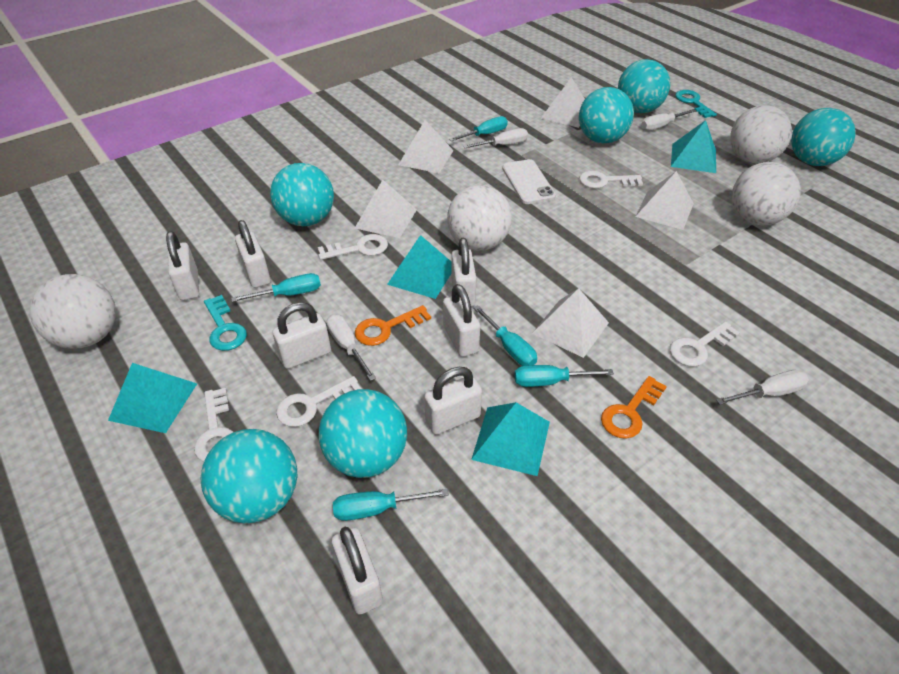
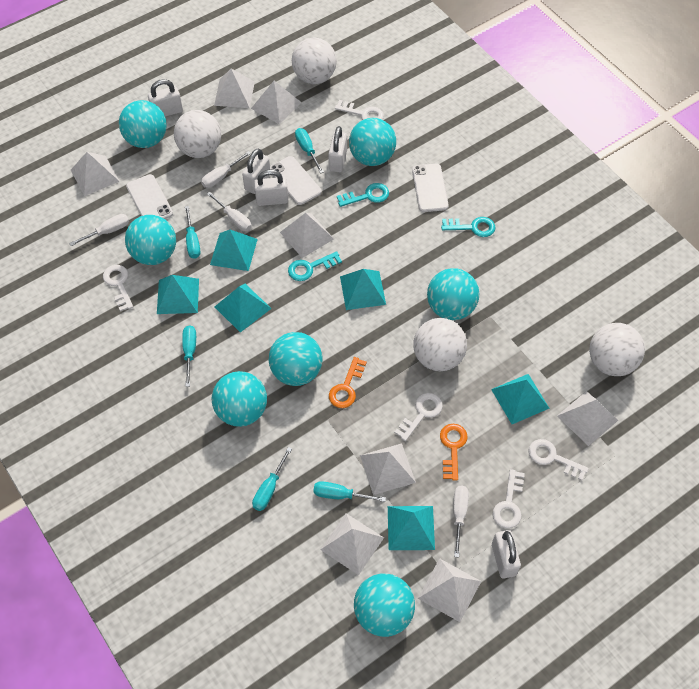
turquoise ball: [201,429,297,524] [270,163,334,226] [319,389,407,478] [579,87,634,144] [618,59,670,113] [791,108,856,166] = 6 -> [119,100,167,148] [125,215,176,265] [212,371,267,427] [269,332,323,386] [349,118,396,166] [354,573,415,637] [427,268,479,320] = 7
turquoise key: [204,295,247,351] [675,90,717,118] = 2 -> [288,251,342,281] [337,183,389,207] [441,217,495,237] = 3
turquoise pyramid: [108,363,197,433] [387,235,451,299] [471,402,550,476] [671,120,716,173] = 4 -> [157,275,199,314] [210,230,258,271] [215,284,272,332] [340,269,386,310] [388,506,435,550] [491,374,549,424] = 6
white padlock: [166,231,199,300] [235,220,271,288] [272,302,331,369] [332,527,383,615] [424,367,482,435] [443,284,480,357] [451,238,477,307] = 7 -> [148,79,183,117] [242,148,270,194] [254,170,288,206] [328,126,347,172] [492,530,521,578] = 5
white phone: [502,159,556,204] = 1 -> [126,174,173,219] [270,156,321,205] [412,164,449,212] = 3
white pyramid: [355,180,417,238] [398,120,454,173] [532,288,609,358] [541,77,585,128] [635,171,694,230] = 5 -> [71,152,120,196] [214,69,255,108] [251,81,301,125] [280,213,334,258] [320,513,384,575] [360,443,416,495] [418,558,481,622] [557,391,618,446] = 8

